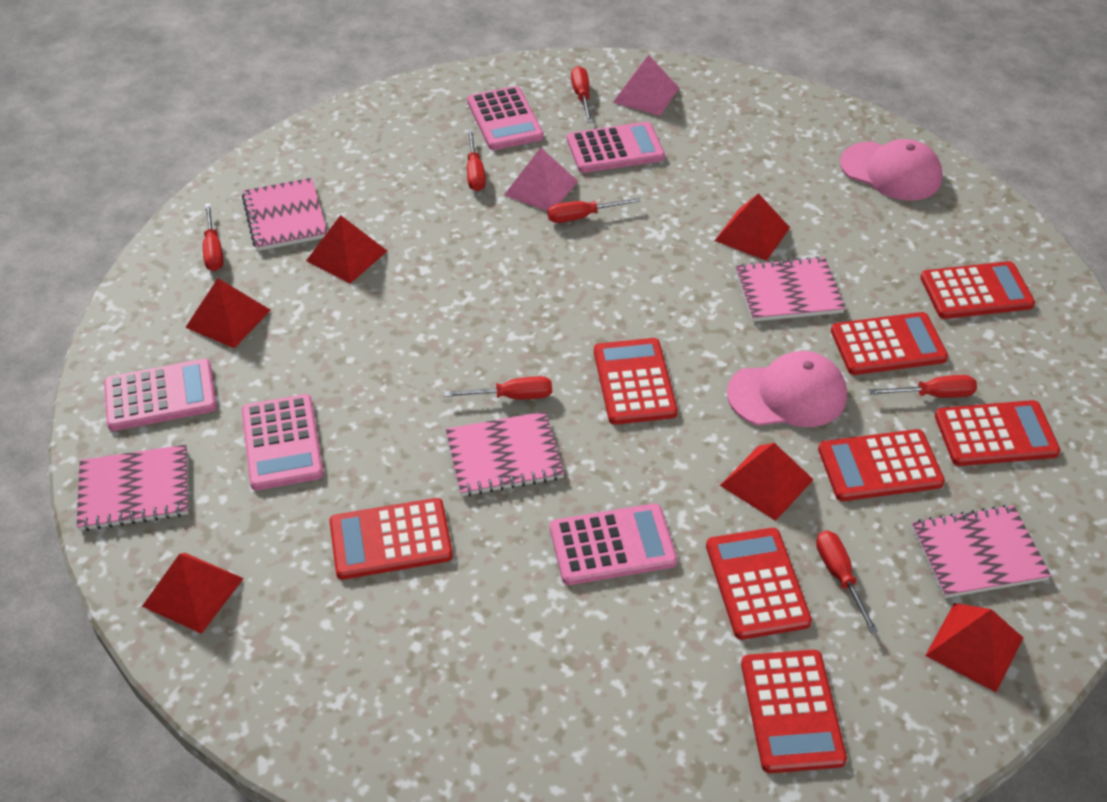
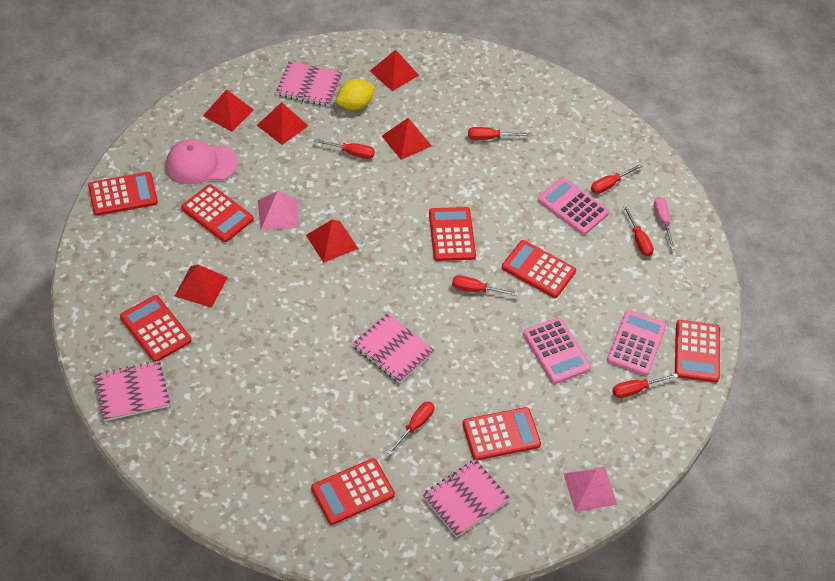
pink calculator: [104,359,217,431] [242,394,324,490] [467,86,544,150] [550,503,677,585] [567,122,665,173] = 5 -> [523,317,591,384] [538,178,609,235] [607,310,667,376] = 3
pink cap: [727,351,847,427] [840,139,942,201] = 2 -> [166,139,238,184] = 1
pink notebook: [76,445,188,531] [242,178,327,251] [446,411,565,496] [736,256,845,322] [911,505,1051,598] = 5 -> [94,360,170,421] [276,61,343,107] [352,313,435,383] [423,459,510,537] = 4
pink screwdriver: none = 0 -> [654,197,675,249] = 1
yellow lemon: none = 0 -> [336,79,375,110] = 1

